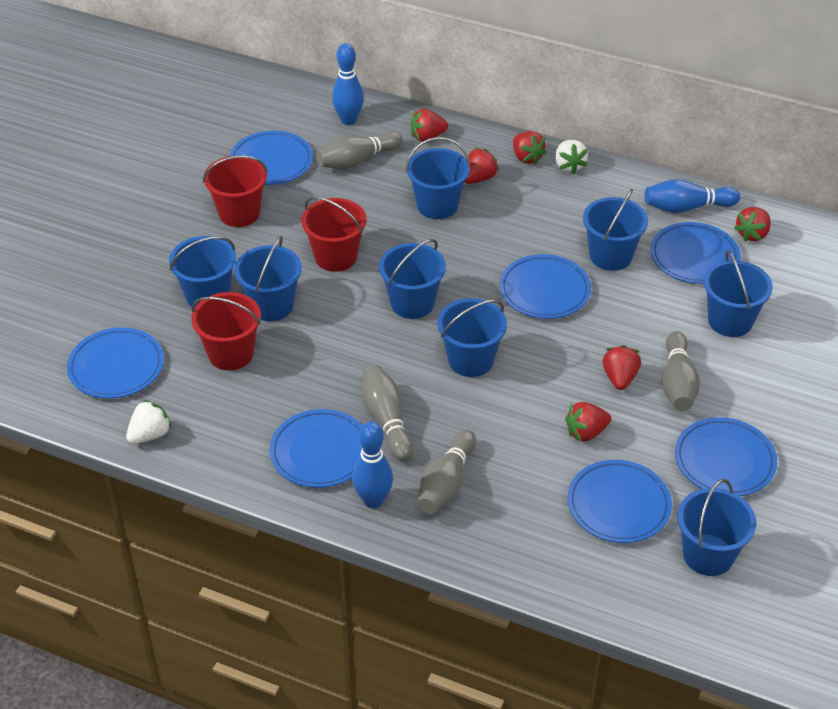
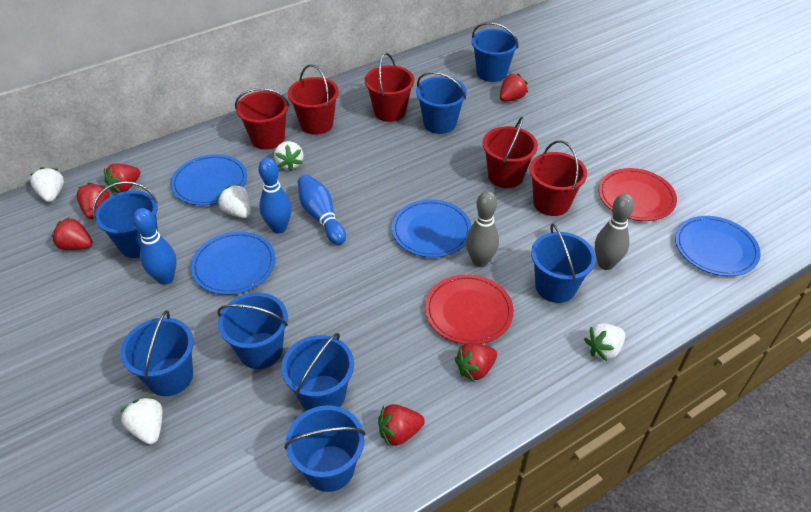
blue plate: [67,327,164,399] [229,131,313,185] [269,409,362,488] [500,254,591,319] [567,460,672,543] [651,222,741,284] [675,417,777,496] = 7 -> [171,154,247,205] [191,231,276,295] [392,200,472,258] [675,216,761,276] = 4
grey bowling pin: [316,131,403,169] [362,365,413,462] [418,430,476,514] [662,331,700,411] = 4 -> [466,191,499,267] [595,194,634,270] = 2
red bucket: [191,292,261,370] [203,155,268,227] [301,197,367,272] = 3 -> [235,88,290,149] [288,64,339,135] [365,53,415,122] [482,117,538,188] [529,140,587,216] = 5
red plate: none = 0 -> [425,274,514,344] [598,168,677,221] = 2
white strawberry: [126,400,172,444] [555,140,588,174] = 2 -> [30,167,64,202] [120,396,163,444] [218,184,251,218] [274,141,303,171] [584,323,625,361] = 5

